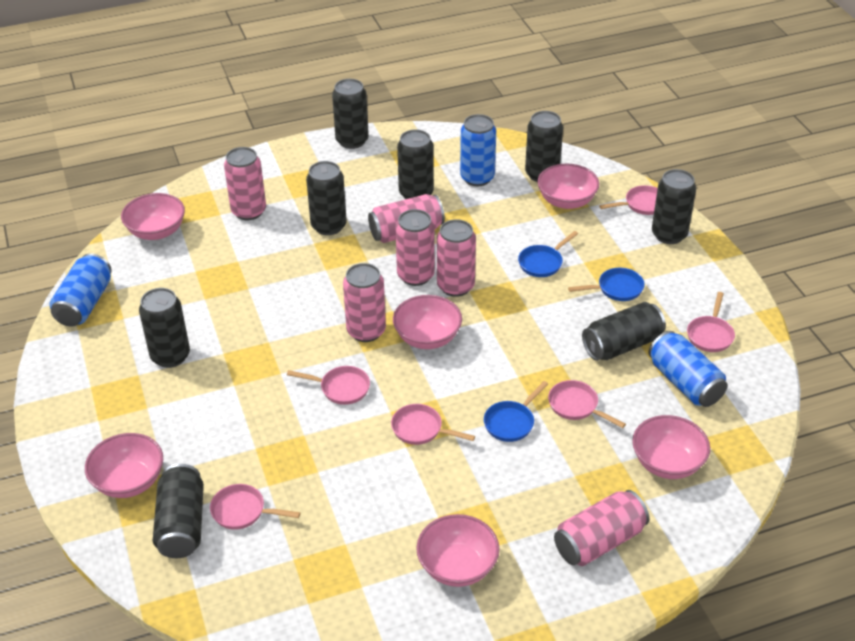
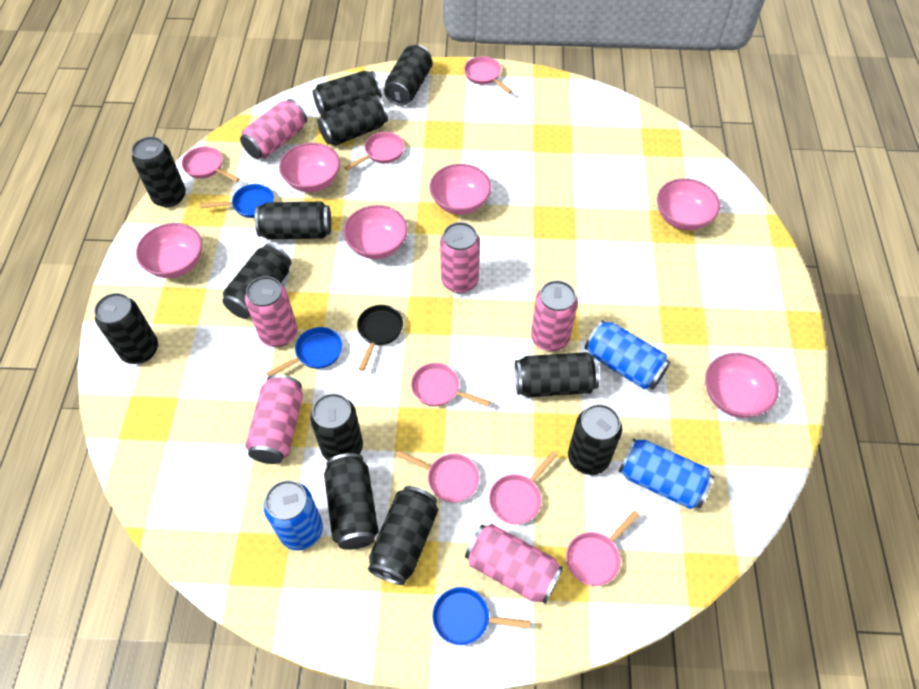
black can: [139,288,190,368] [153,464,204,558] [306,161,347,235] [332,79,369,149] [397,129,434,199] [525,111,563,182] [582,302,666,361] [652,169,696,244] = 8 -> [94,293,158,364] [132,137,186,207] [222,244,291,319] [255,202,331,239] [310,393,363,460] [313,71,382,115] [317,95,388,146] [324,453,379,550] [368,486,439,585] [384,45,433,106] [515,352,600,397] [568,404,622,475] = 12
black pan: none = 0 -> [357,305,403,371] = 1
pink pan: [210,484,300,530] [287,366,370,405] [391,404,475,445] [548,380,626,428] [599,185,658,215] [687,292,735,352] = 6 -> [182,146,240,182] [344,132,404,170] [395,450,480,503] [411,363,491,407] [464,56,512,94] [489,451,557,524] [566,511,640,586] = 7

